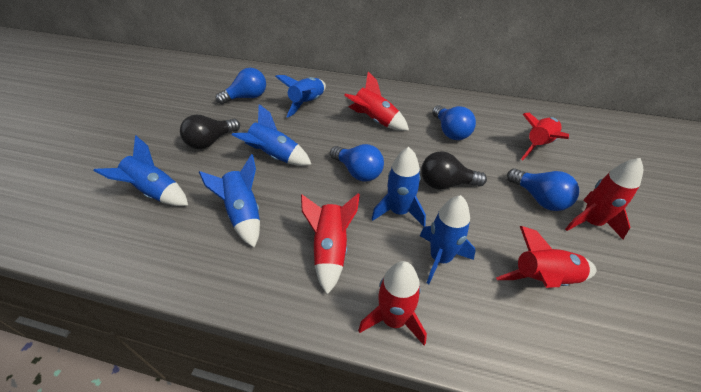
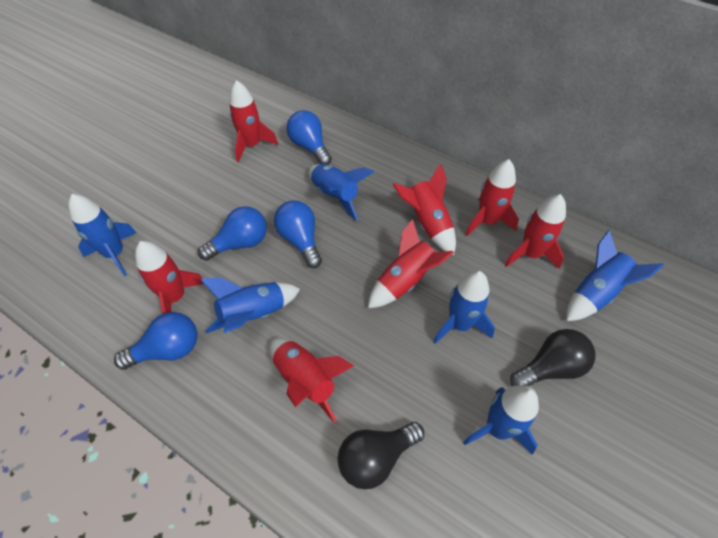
red rocket: [301,193,360,295] [344,72,409,131] [358,261,427,345] [496,226,596,288] [521,113,569,160] [565,158,643,239] = 6 -> [135,241,204,314] [229,80,278,163] [270,338,354,423] [368,219,454,308] [393,164,456,255] [465,159,519,236] [505,194,566,269] = 7

